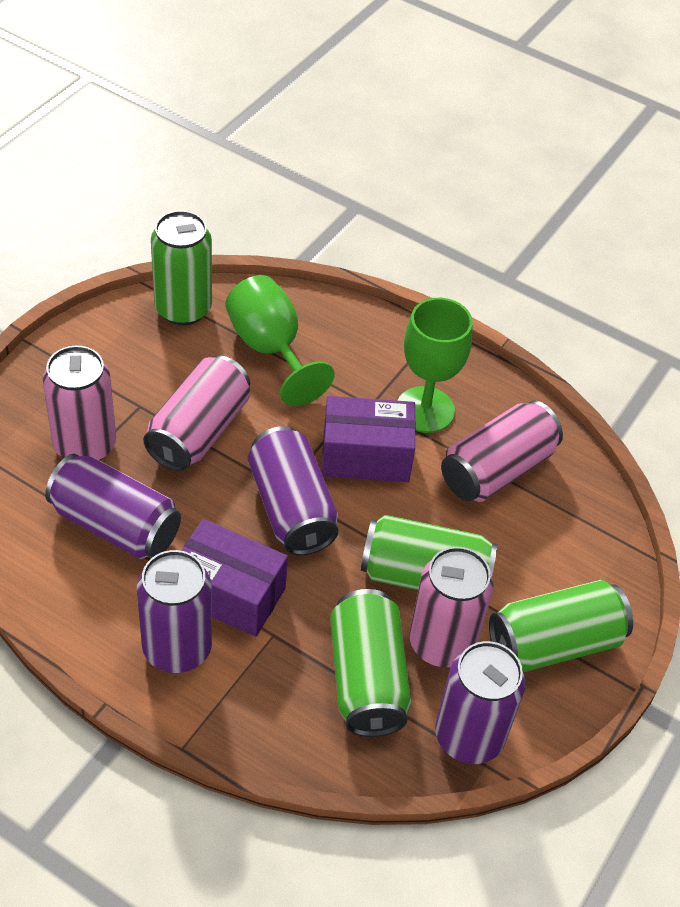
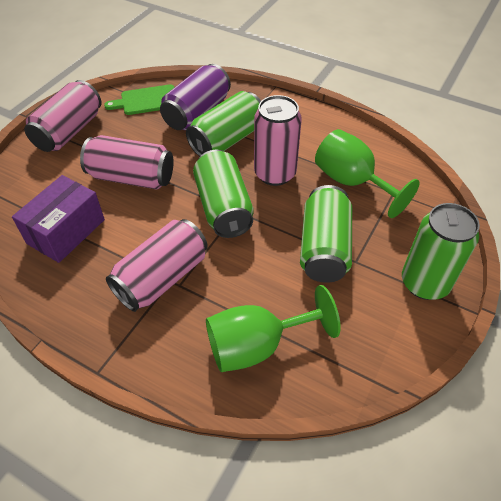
green cutting board: none = 0 -> [104,84,174,115] = 1
purple box: [181,519,288,637] [322,396,416,482] = 2 -> [12,175,105,263] = 1
purple can: [45,454,181,559] [137,550,212,673] [248,426,339,555] [435,641,525,764] = 4 -> [160,64,231,130] = 1

